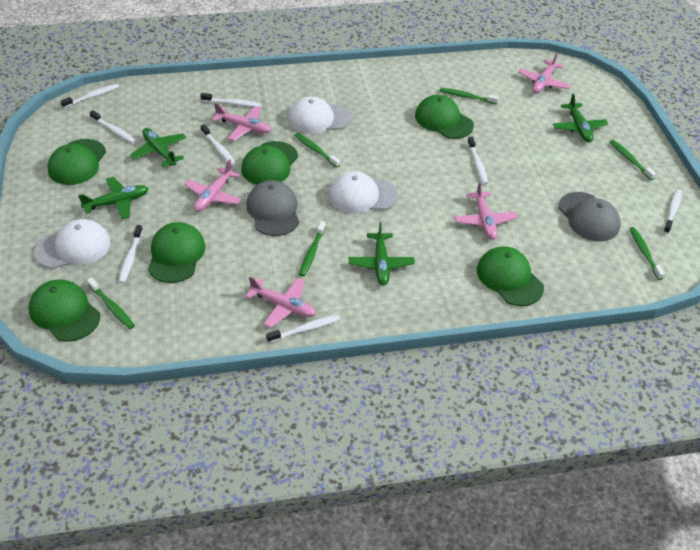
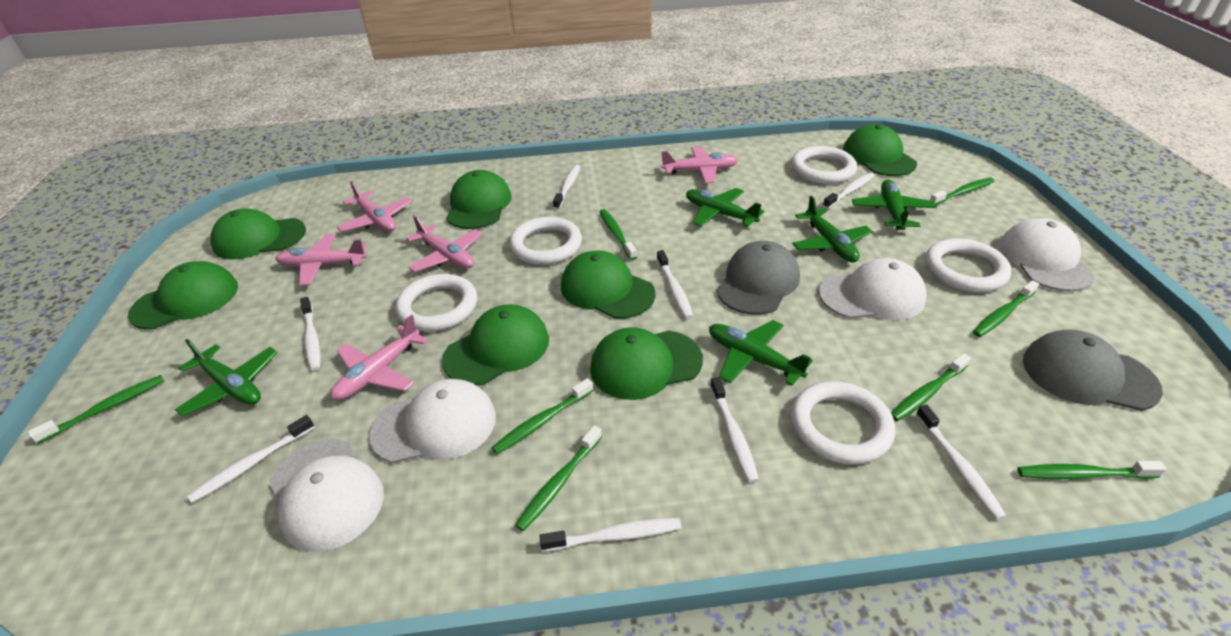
green cap: [29,279,100,342] [47,139,106,185] [148,222,205,283] [241,141,298,185] [415,95,474,139] [477,246,544,306] = 6 -> [128,261,238,329] [210,208,306,260] [442,304,549,386] [446,170,512,229] [561,251,656,319] [590,327,703,400] [843,124,917,176] = 7
green plane: [78,177,149,219] [130,128,186,167] [349,222,415,285] [553,93,608,142] = 4 -> [175,339,278,416] [686,188,764,227] [709,320,813,386] [792,195,872,263] [852,179,936,230] = 5
green toothbrush: [87,277,135,329] [294,133,340,168] [299,221,326,276] [440,88,499,104] [610,140,656,180] [629,227,665,280] = 6 -> [28,375,164,444] [491,378,593,454] [515,425,602,531] [600,209,637,260] [891,353,971,421] [930,178,994,205] [973,280,1039,337] [1017,461,1166,479] = 8
white cap: [34,219,111,269] [288,97,351,134] [329,171,398,213] = 3 -> [270,439,384,552] [369,379,496,463] [818,258,927,320] [999,218,1095,292] = 4
white ring: none = 0 -> [395,274,477,332] [509,217,582,265] [791,146,857,184] [791,381,895,465] [925,238,1011,292] = 5

